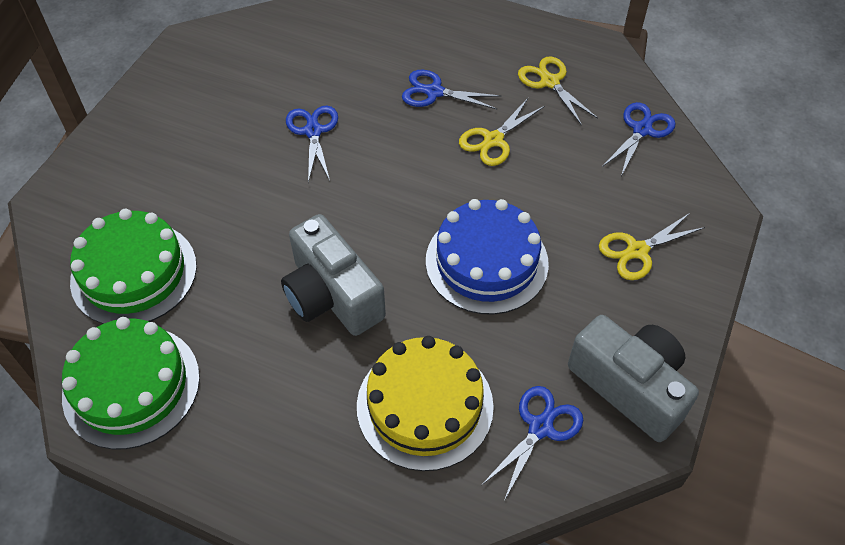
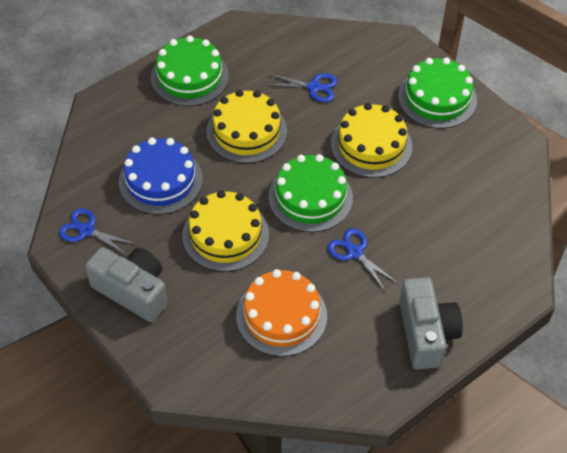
blue scissors: [286,106,338,183] [402,70,501,109] [482,386,583,501] [602,102,676,176] = 4 -> [59,208,135,256] [266,73,337,102] [328,228,398,292] = 3
green cake: [62,317,200,449] [70,209,197,324] = 2 -> [151,36,229,106] [268,154,353,232] [398,58,477,129] = 3
orange cake: none = 0 -> [236,269,327,357] = 1
yellow cake: [357,336,494,471] = 1 -> [182,190,269,272] [206,90,287,163] [331,103,412,178] = 3
yellow scissors: [459,98,544,166] [518,57,598,126] [599,213,705,280] = 3 -> none = 0

